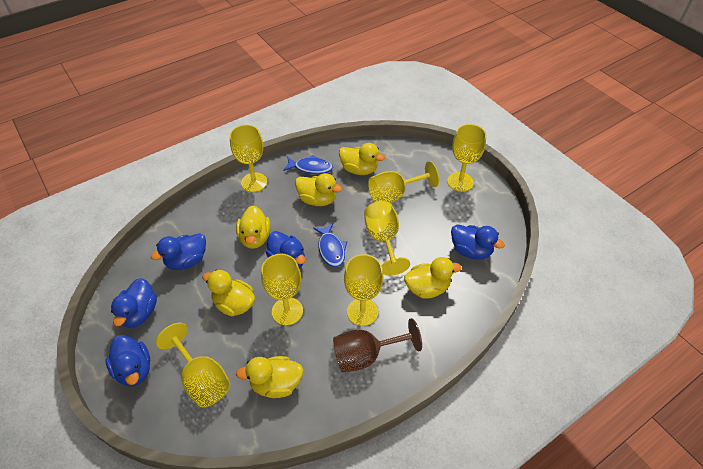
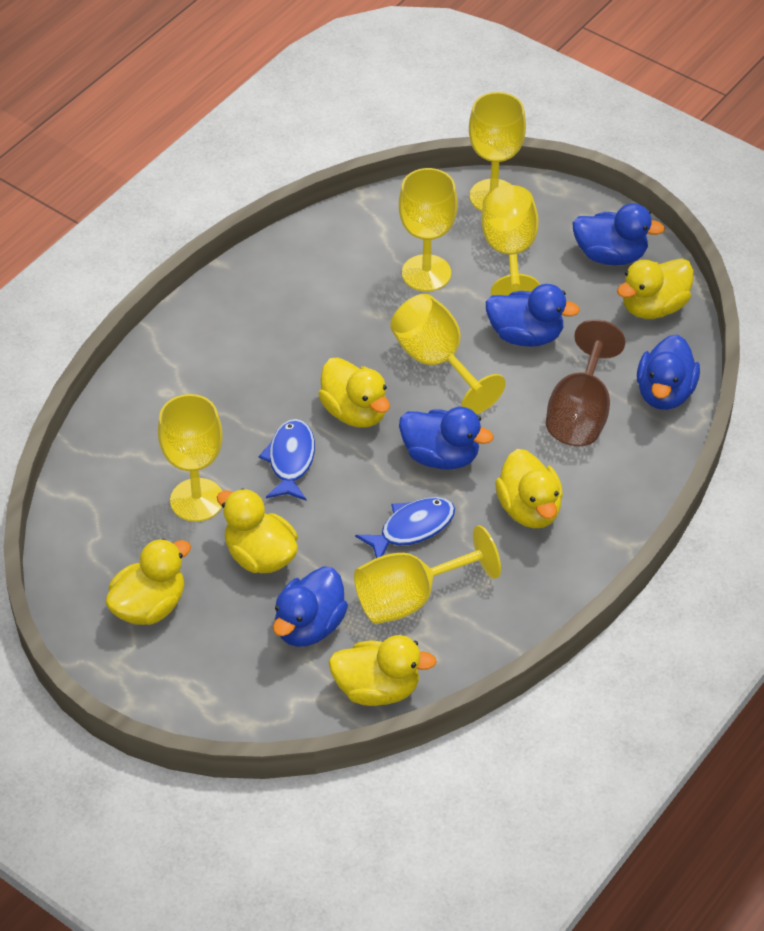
yellow goblet: [156,323,231,407] [230,125,267,192] [261,254,303,325] [344,254,384,326] [364,201,410,276] [368,161,439,203] [447,124,486,192] = 7 -> [158,394,223,522] [354,525,501,624] [390,294,506,414] [399,168,458,291] [469,92,526,211] [481,185,540,296] = 6

